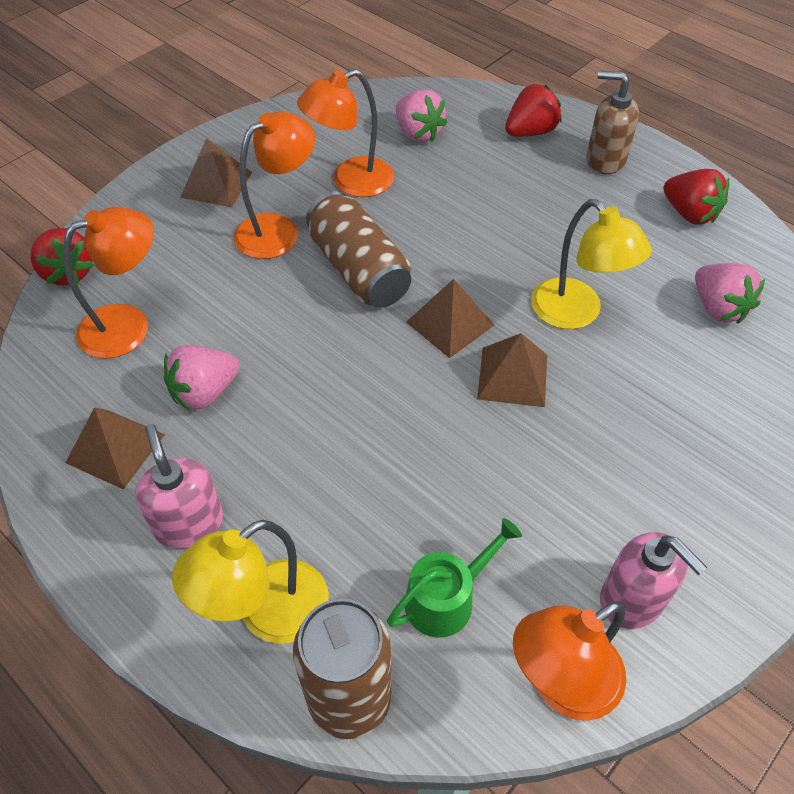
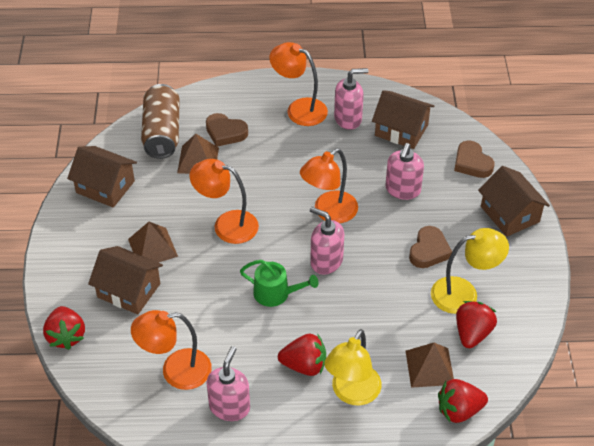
brown can: [293,599,392,739] [306,191,411,308] = 2 -> [141,84,180,159] = 1
brown heart: none = 0 -> [206,113,248,147] [409,226,452,268] [454,140,494,178] = 3
brown house: none = 0 -> [67,146,137,208] [88,246,163,315] [372,90,434,149] [478,166,550,237] = 4
brown pyramid: [65,407,165,489] [180,138,252,207] [406,279,494,358] [477,333,547,407] = 4 -> [128,222,178,263] [177,134,219,174] [406,343,454,388] = 3
brown soap dispenser: [586,71,639,174] = 1 -> none = 0
pink soap dispenser: [135,424,223,549] [600,532,707,629] = 2 -> [207,346,250,421] [310,207,344,275] [334,68,368,130] [385,143,424,200] = 4
pink strawberry: [164,345,240,411] [396,89,448,142] [695,263,765,324] = 3 -> none = 0
red strawberry: [30,228,94,285] [505,84,562,137] [663,169,729,224] = 3 -> [43,306,85,350] [278,334,326,376] [438,379,488,423] [456,301,497,348] = 4

